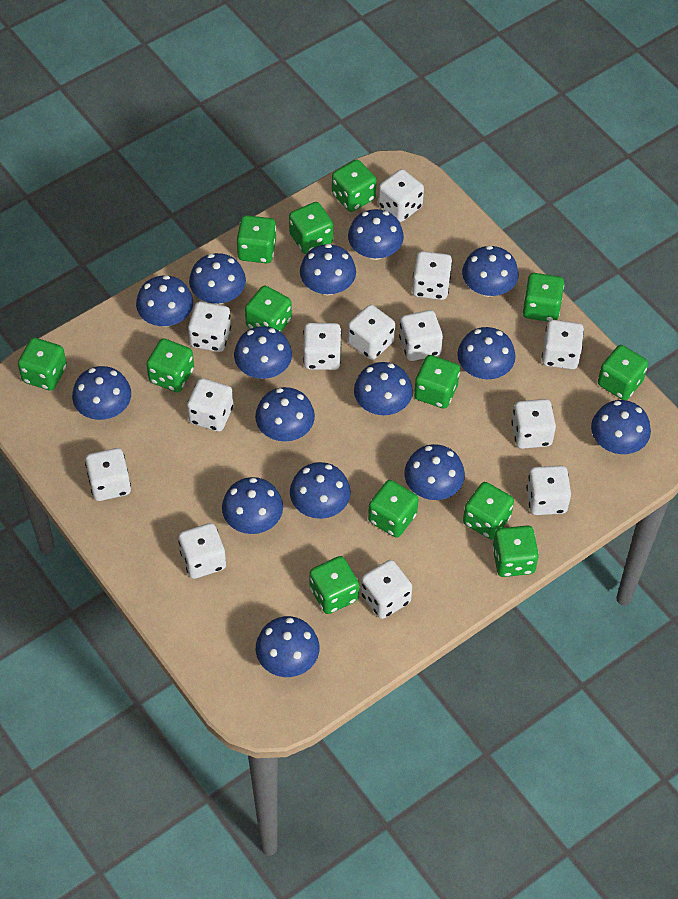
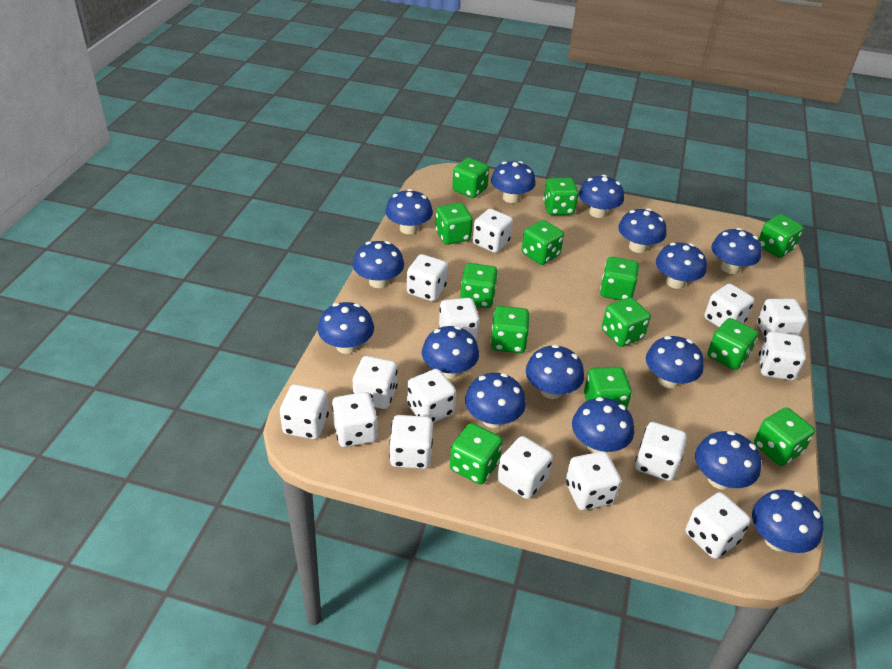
white dice: [85,448,131,501] [178,523,226,579] [187,378,233,432] [188,301,231,352] [303,323,342,370] [348,305,395,360] [361,560,412,619] [378,169,424,222] [399,310,443,361] [412,251,452,300] [511,399,556,449] [526,465,571,515] [542,320,584,369] = 13 -> [280,384,329,439] [332,392,378,447] [353,356,398,409] [389,415,433,469] [407,254,448,301] [407,369,456,423] [439,298,480,340] [473,209,513,253] [497,436,553,499] [566,451,621,510] [635,422,687,481] [685,492,751,559] [704,284,754,327] [757,299,807,338] [759,331,806,380] = 15

